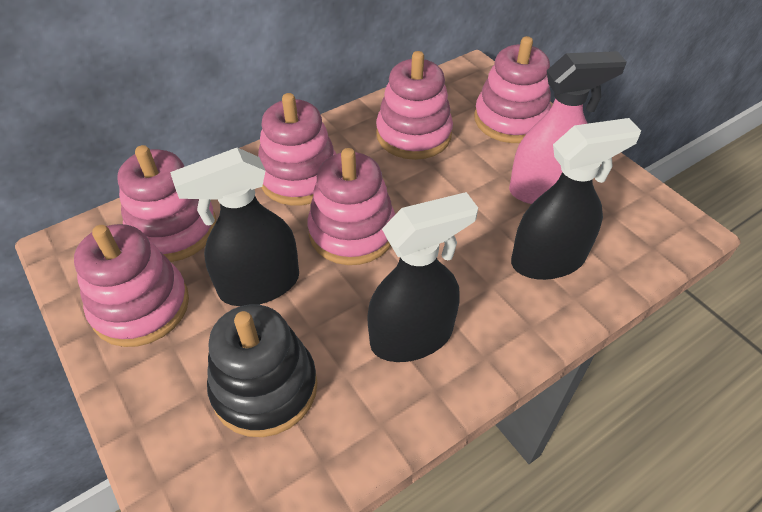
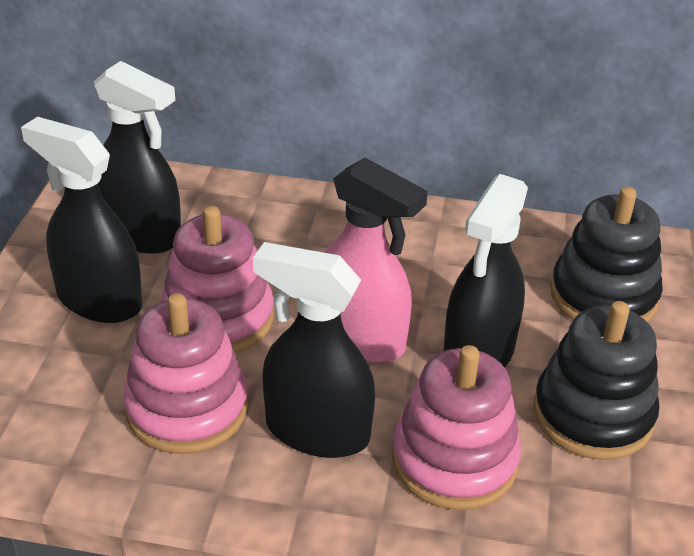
black spray bottle: [170,148,299,306] [367,192,478,362] [511,118,641,280] = 3 -> [21,117,143,323] [94,61,181,254] [253,242,375,458] [443,174,528,368] = 4
black stacking toy: [207,304,318,437] = 1 -> [533,301,660,460] [551,187,663,322] = 2
pink stacking toy: [74,224,189,347] [117,145,217,262] [258,93,336,206] [308,148,395,265] [376,51,453,160] [474,36,551,143] = 6 -> [123,293,248,454] [160,206,274,353] [392,345,521,510] = 3

